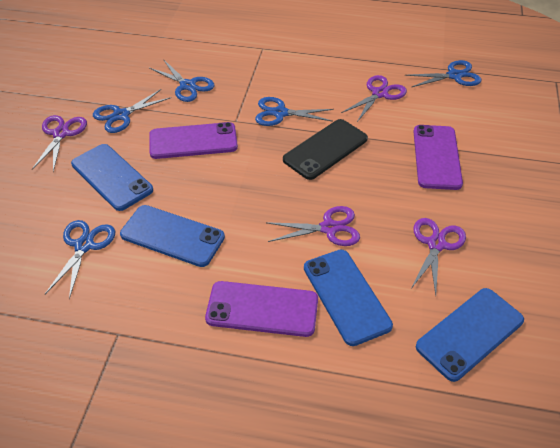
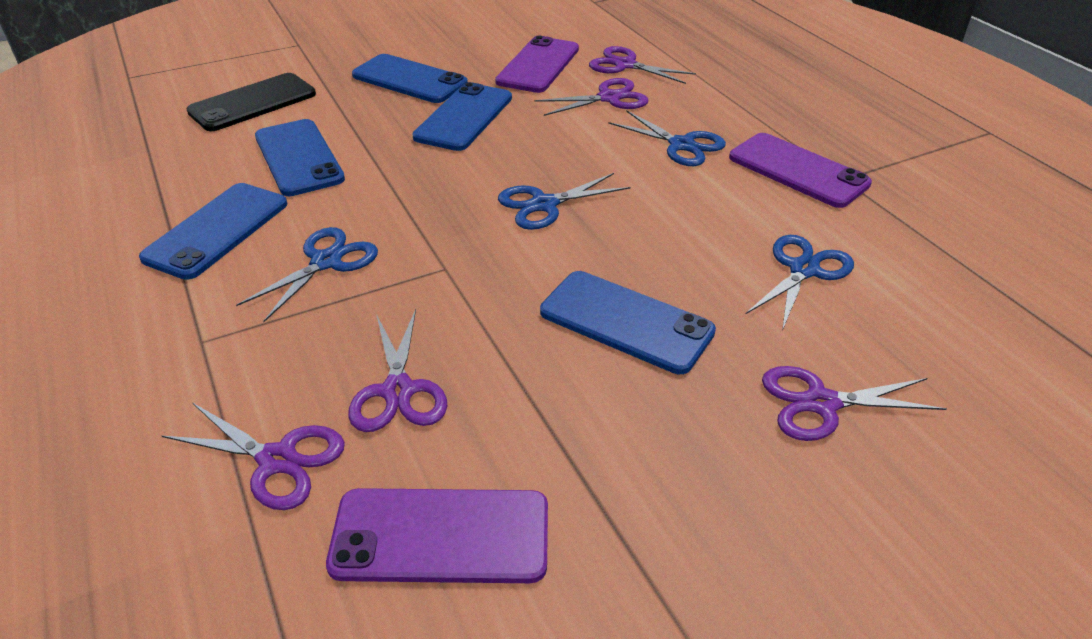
blue phone: [71,144,153,211] [120,205,225,267] [304,250,393,346] [416,288,524,382] = 4 -> [139,183,287,280] [255,119,345,196] [352,54,468,103] [412,82,512,151] [540,271,716,374] = 5
blue scissors: [45,220,115,299] [93,89,171,133] [149,59,214,102] [255,97,334,126] [405,60,481,87] = 5 -> [236,227,378,322] [498,173,631,230] [608,110,726,166] [746,235,854,331] = 4
purple scissors: [32,115,87,172] [266,206,360,246] [341,75,407,122] [411,218,466,295] = 4 -> [162,403,345,510] [348,309,447,432] [534,78,648,116] [589,46,696,84] [762,366,947,441] = 5

